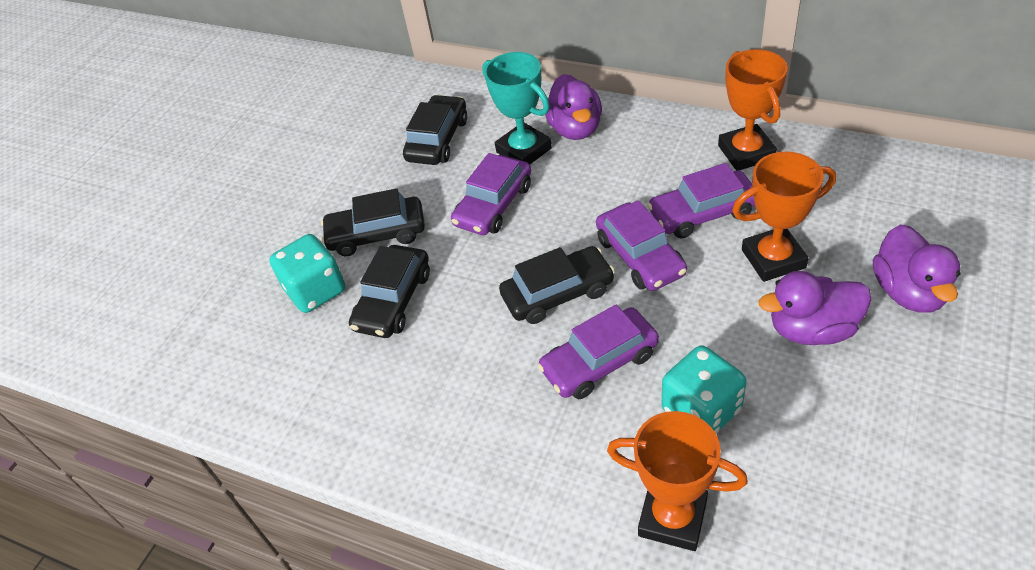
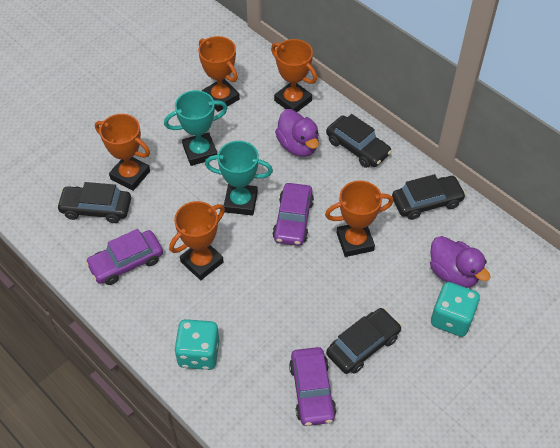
orange trophy: [607,411,748,551] [718,49,788,171] [732,152,836,282] = 3 -> [95,114,150,191] [169,201,225,280] [198,36,240,112] [271,39,317,112] [325,181,394,257] = 5
purple car: [451,153,531,235] [538,305,659,399] [596,200,687,291] [647,163,755,239] = 4 -> [86,229,163,285] [272,183,314,246] [289,347,336,426] = 3
purple duck: [545,74,602,140] [759,271,871,345] [873,224,961,313] = 3 -> [275,109,319,157] [430,236,490,288] = 2
turquoise trophy: [482,52,552,164] = 1 -> [164,90,228,166] [205,141,273,216] = 2

